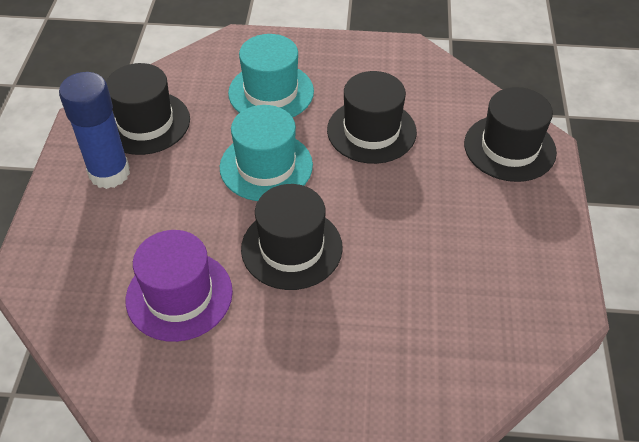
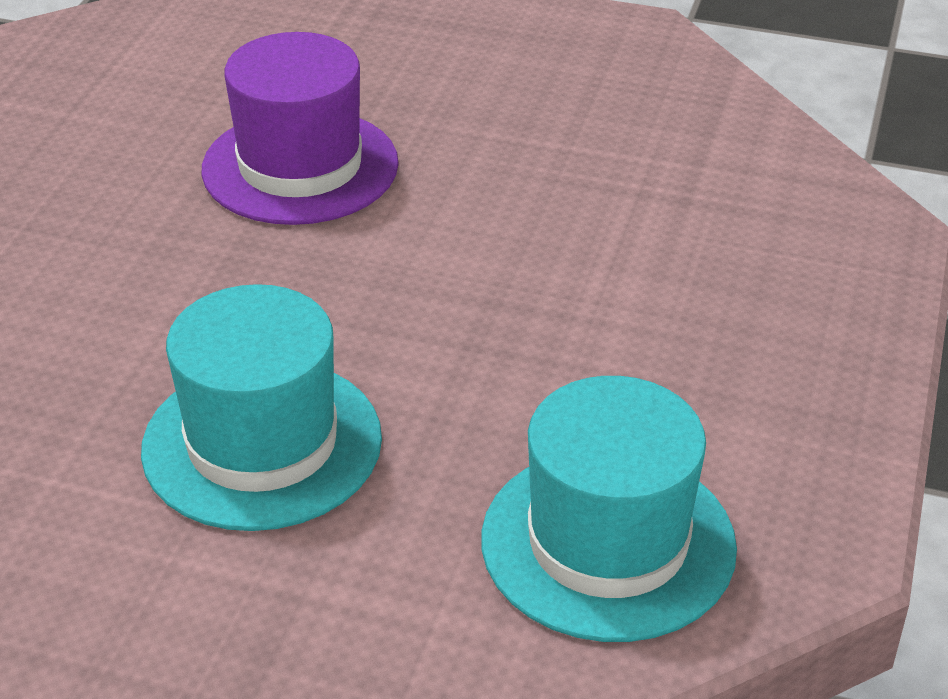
black hat: [106,63,190,155] [241,184,343,290] [327,71,417,164] [464,87,557,182] = 4 -> none = 0
blue glue stick: [59,72,130,189] = 1 -> none = 0

